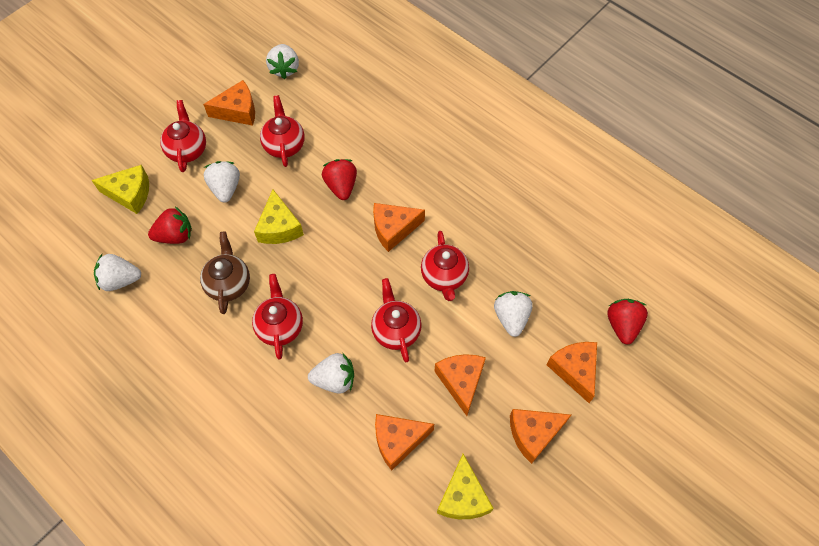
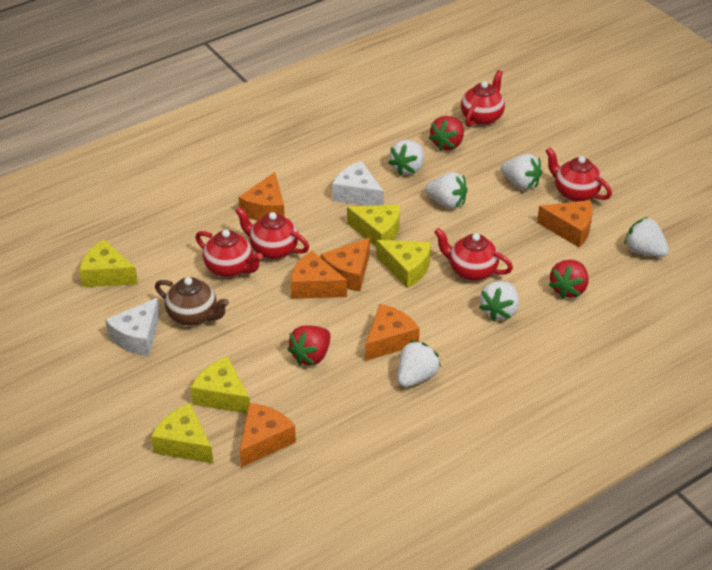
white cheese: none = 0 -> [105,298,160,356] [332,161,384,206] = 2
white strawberry: [94,254,141,291] [204,161,240,203] [266,44,299,79] [308,353,354,394] [494,291,533,337] = 5 -> [388,140,424,176] [398,340,441,387] [425,172,468,209] [479,281,519,321] [500,154,542,190] [624,217,669,257] = 6
yellow cheese: [92,165,149,214] [254,190,304,244] [437,454,494,519] = 3 -> [79,239,138,287] [151,403,213,464] [191,356,250,413] [347,205,400,247] [376,240,431,288] = 5

